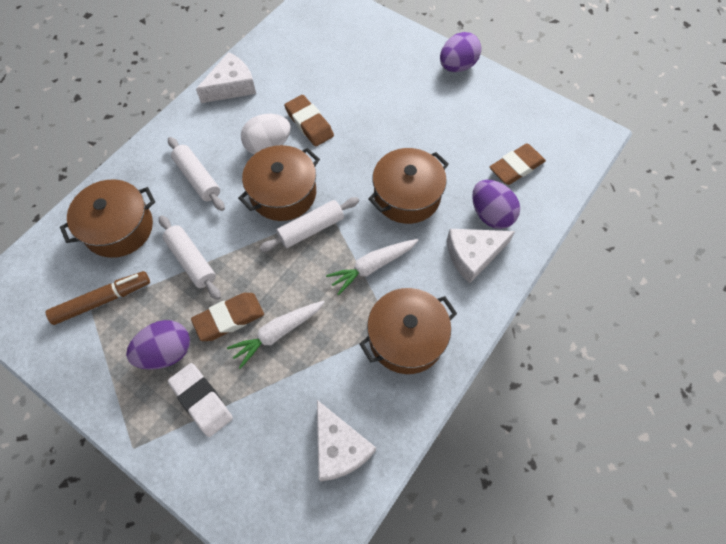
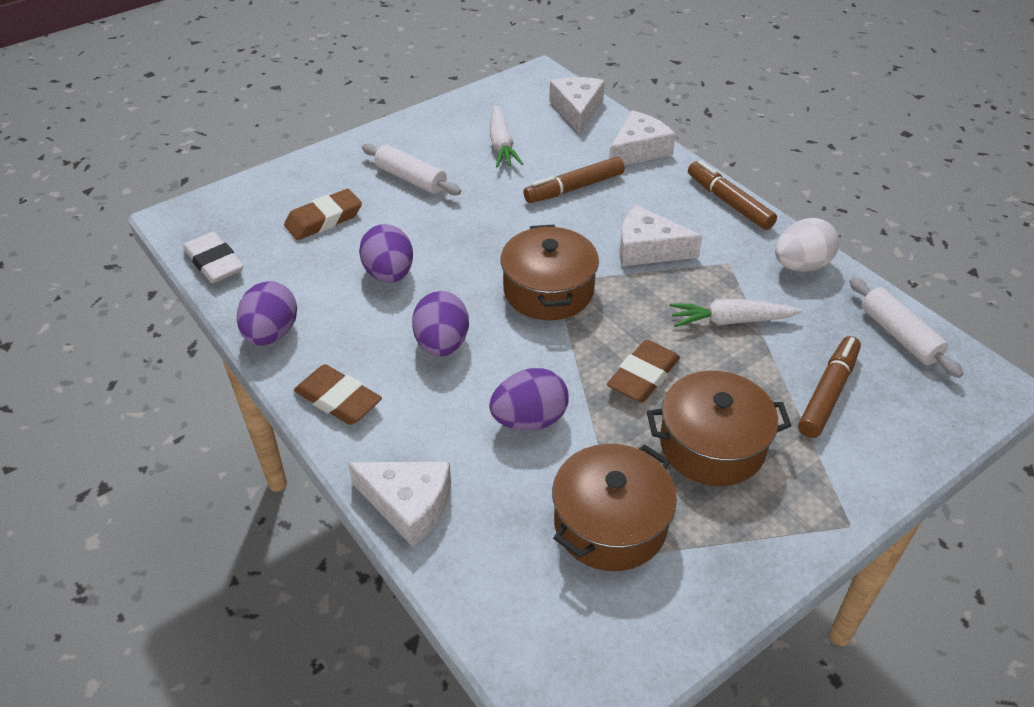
brown marker: [45,271,150,325] = 1 -> [523,157,624,203] [688,160,777,230] [798,336,861,438] = 3
brown pot: [60,179,155,258] [238,145,320,221] [360,288,457,374] [368,148,449,224] = 4 -> [501,225,599,320] [552,444,677,571] [647,371,792,486] = 3
purple egg: [126,320,190,370] [440,32,481,72] [472,180,520,229] = 3 -> [237,281,297,345] [359,224,413,283] [412,291,469,356] [489,368,568,431] = 4
white cheese: [196,52,256,103] [317,400,376,481] [447,229,515,283] = 3 -> [348,462,451,547] [549,77,605,135] [609,110,676,165] [620,205,703,266] = 4
white rolling pin: [159,215,221,300] [168,137,225,211] [260,197,359,252] = 3 -> [362,144,461,195] [850,277,964,378] = 2

